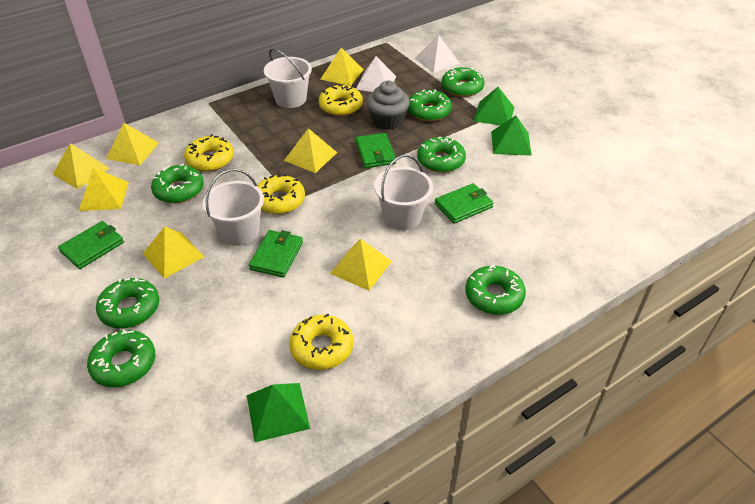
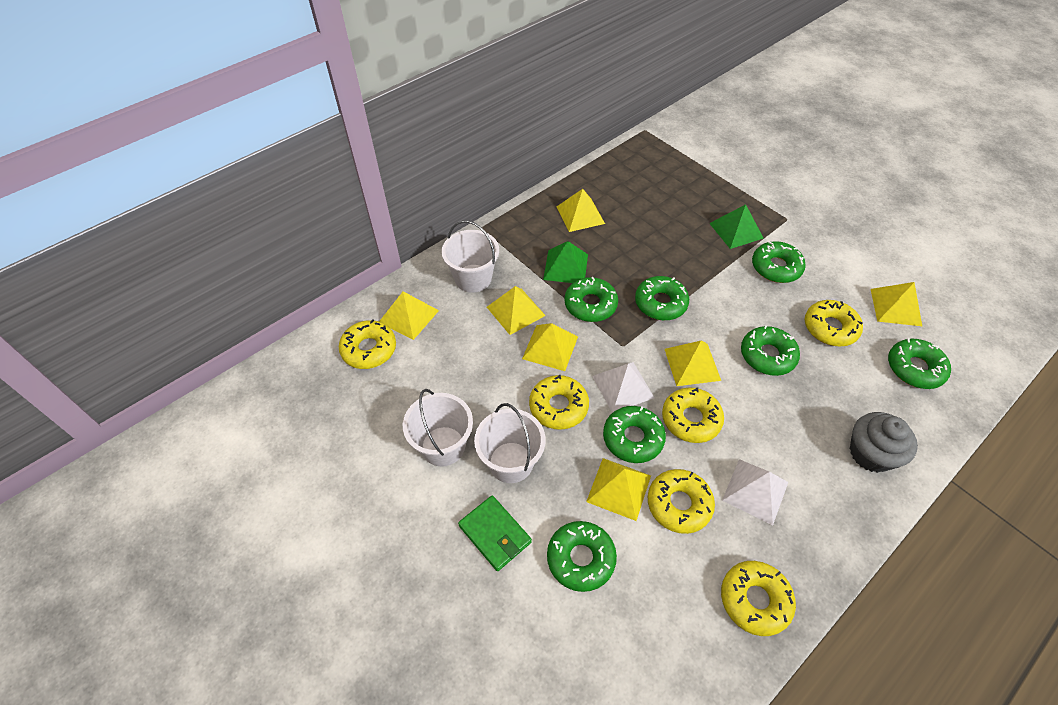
green pyramid: [247,383,310,442] [473,87,514,125] [491,115,532,156] = 3 -> [543,241,588,283] [709,204,764,249] = 2
green wallet: [58,221,124,269] [249,230,303,278] [356,133,396,168] [435,183,494,224] = 4 -> [458,495,532,571] = 1
yellow donut: [184,134,234,172] [257,174,305,214] [289,313,353,370] [319,84,363,116] = 4 -> [339,319,396,369] [529,375,589,430] [648,469,715,534] [662,387,724,443] [721,561,796,636] [805,300,863,346] = 6

